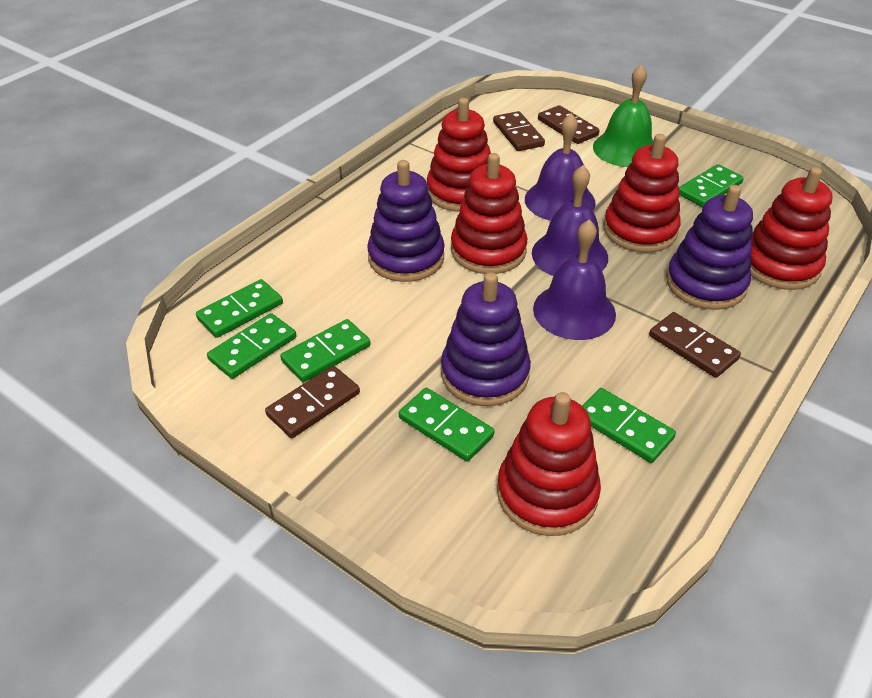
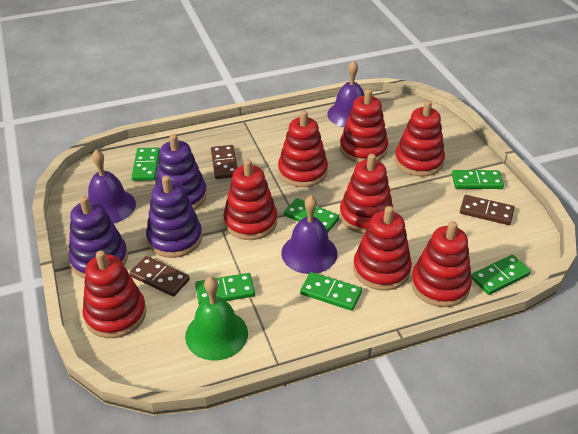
brown domino: [265,366,360,438] [493,111,545,151] [538,105,600,144] [649,312,741,378] = 4 -> [130,256,190,297] [211,145,238,179] [460,195,515,225] = 3
red stacking toy: [427,98,491,212] [451,153,527,274] [497,392,601,536] [604,134,681,253] [750,167,833,290] = 5 -> [82,251,146,338] [223,159,277,240] [278,111,328,187] [340,89,388,163] [340,154,393,234] [353,206,412,291] [395,101,445,177] [411,221,472,307] = 8

